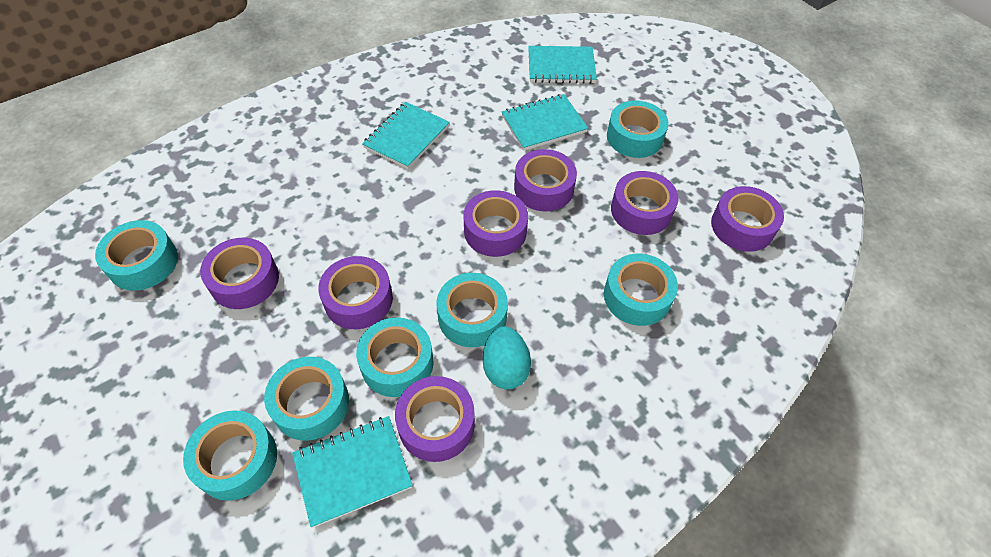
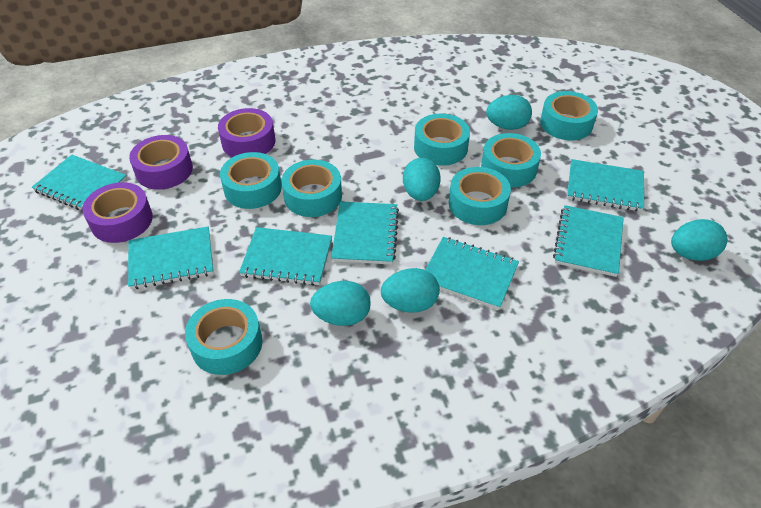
purple tape: [200,238,279,309] [318,256,393,329] [395,376,475,462] [463,190,528,257] [514,149,577,211] [611,171,679,235] [711,186,784,252] = 7 -> [83,182,153,243] [129,135,193,190] [218,108,275,157] = 3
turquoise egg: [483,326,531,390] = 1 -> [310,281,371,326] [381,268,440,313] [403,158,441,201] [486,95,532,130] [671,219,728,261] = 5
turquoise notebook: [292,416,413,528] [362,102,450,169] [502,94,588,151] [528,46,597,84] = 4 -> [32,155,127,212] [128,226,214,289] [239,227,332,286] [331,202,399,265] [425,237,519,310] [553,205,624,277] [567,159,644,212] = 7

